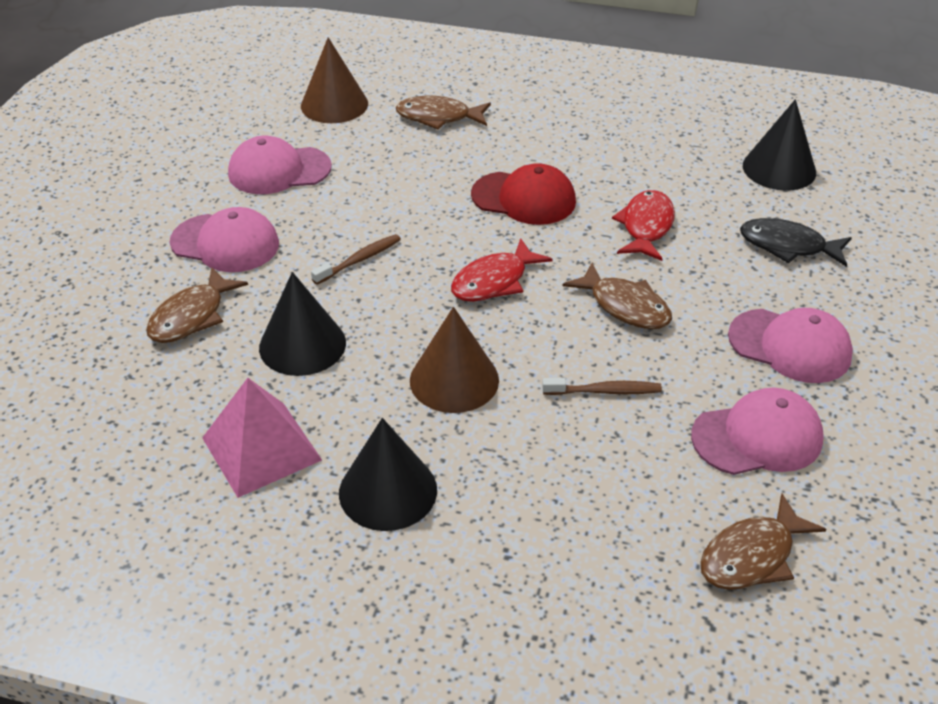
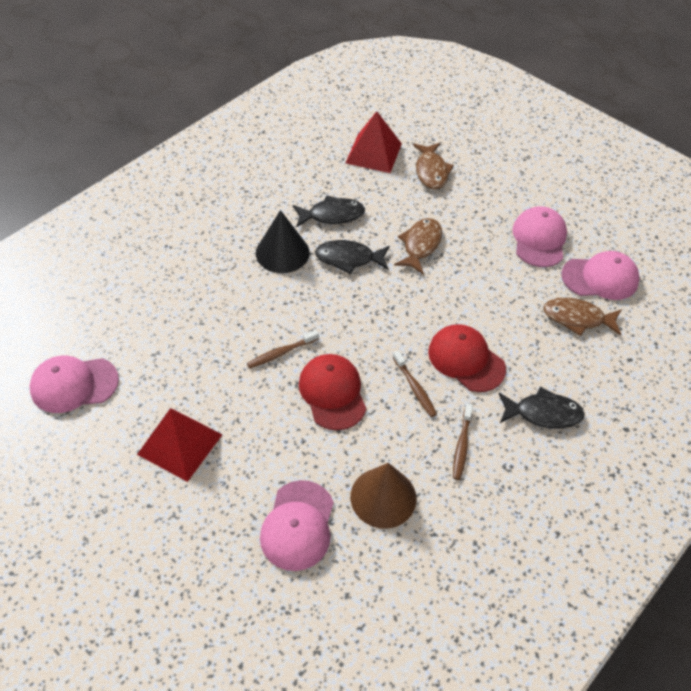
black cone: [259,272,346,376] [339,418,437,531] [743,99,816,191] = 3 -> [256,210,310,273] = 1
black fish: [740,218,852,267] = 1 -> [293,195,365,228] [315,240,390,274] [499,387,585,428] = 3
brown cone: [301,37,368,123] [410,307,499,413] = 2 -> [350,463,417,528] = 1
brown fish: [146,267,248,343] [396,96,491,130] [563,263,672,329] [700,494,827,590] = 4 -> [394,218,442,275] [413,143,454,190] [543,297,622,336] = 3
brown toothbrush: [311,234,401,285] [542,378,662,395] = 2 -> [247,330,319,369] [393,350,437,417] [453,403,473,480] = 3
pink pyramid: [202,378,322,498] = 1 -> none = 0
red cap: [471,163,576,225] = 1 -> [299,354,366,430] [428,324,506,392] = 2
red fish: [451,238,553,302] [612,190,675,261] = 2 -> none = 0
red pyramid: none = 0 -> [137,408,222,482] [346,111,402,173] = 2

